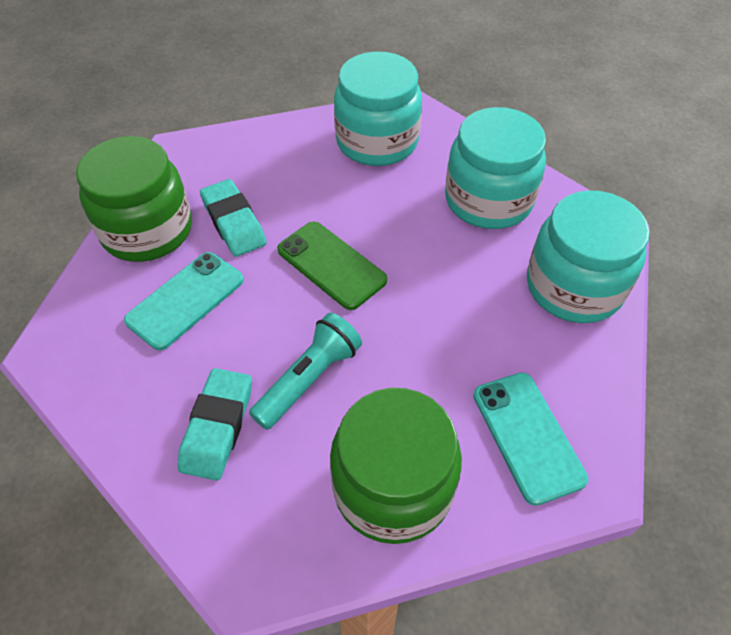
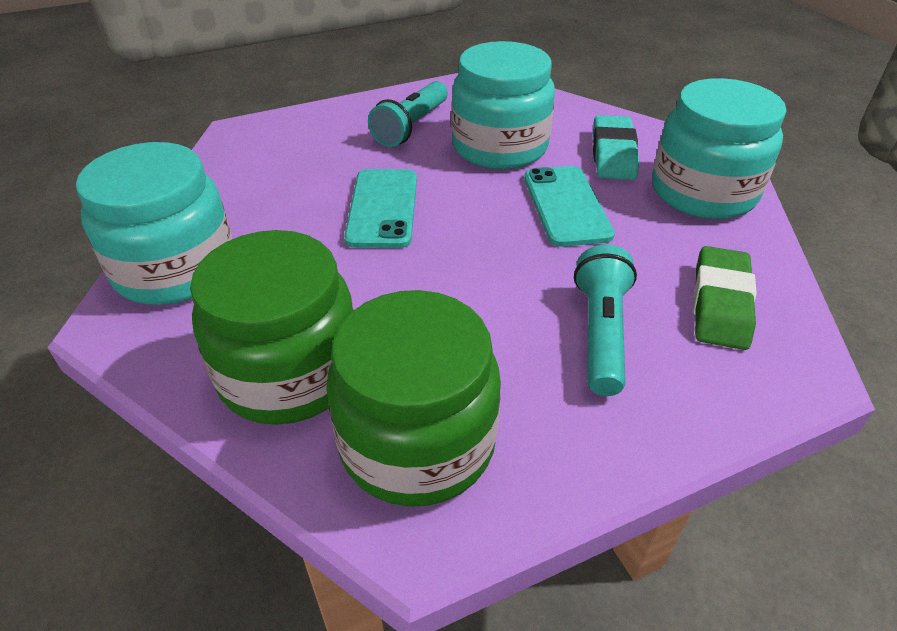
green eraser: none = 0 -> [693,246,757,350] = 1
green phone: [277,222,387,310] = 1 -> none = 0
turquoise eraser: [178,368,252,481] [200,179,267,257] = 2 -> [593,115,639,180] = 1
turquoise flashlight: [249,313,362,430] = 1 -> [368,81,448,147] [574,245,637,396] = 2

